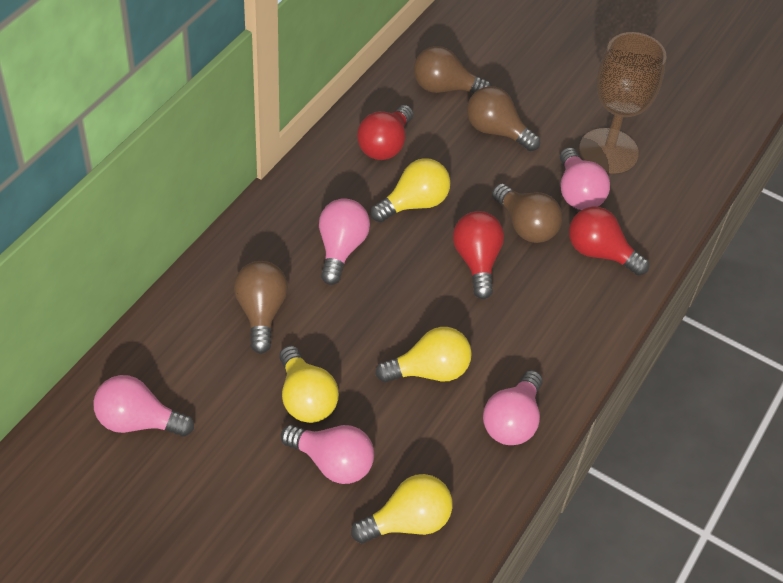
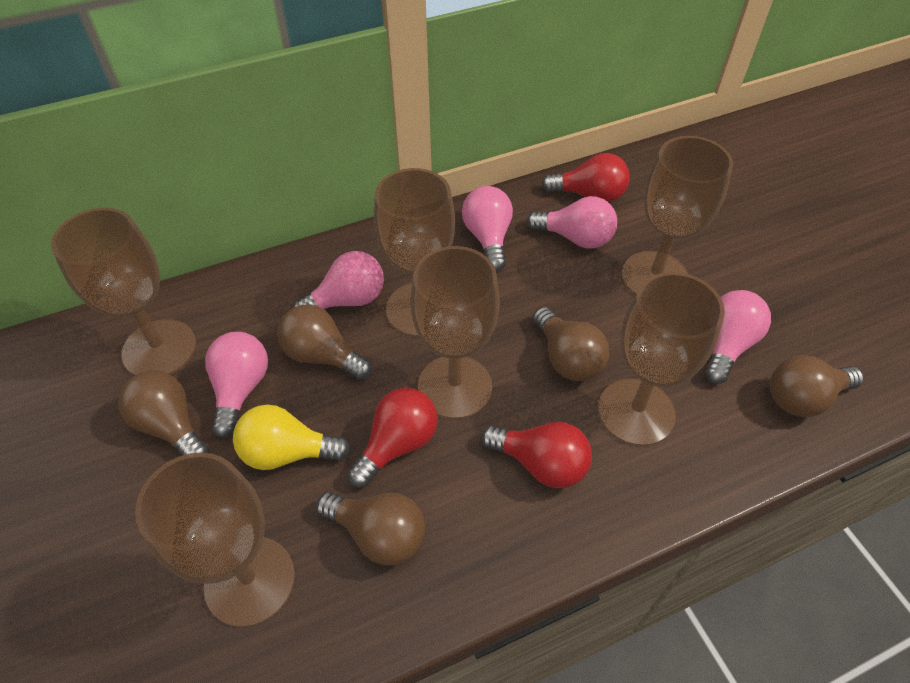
brown goblet: [579,32,666,174] = 1 -> [51,208,196,375] [135,452,295,627] [374,168,455,337] [411,246,500,419] [598,272,725,446] [622,136,733,295] = 6
brown light bulb: [234,261,288,354] [414,46,492,94] [467,86,540,151] [492,184,563,243] = 4 -> [118,370,209,456] [277,304,372,380] [316,492,425,565] [533,307,609,381] [770,355,864,417] = 5
yellow light bulb: [279,346,339,423] [351,474,452,544] [371,158,450,222] [375,327,472,383] = 4 -> [233,405,351,470] = 1

